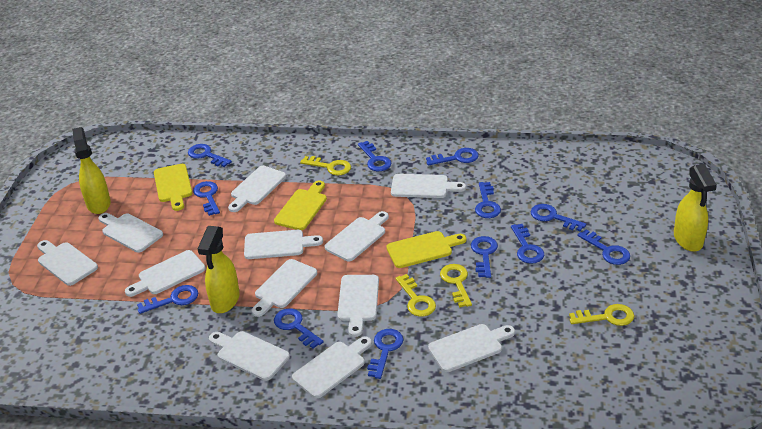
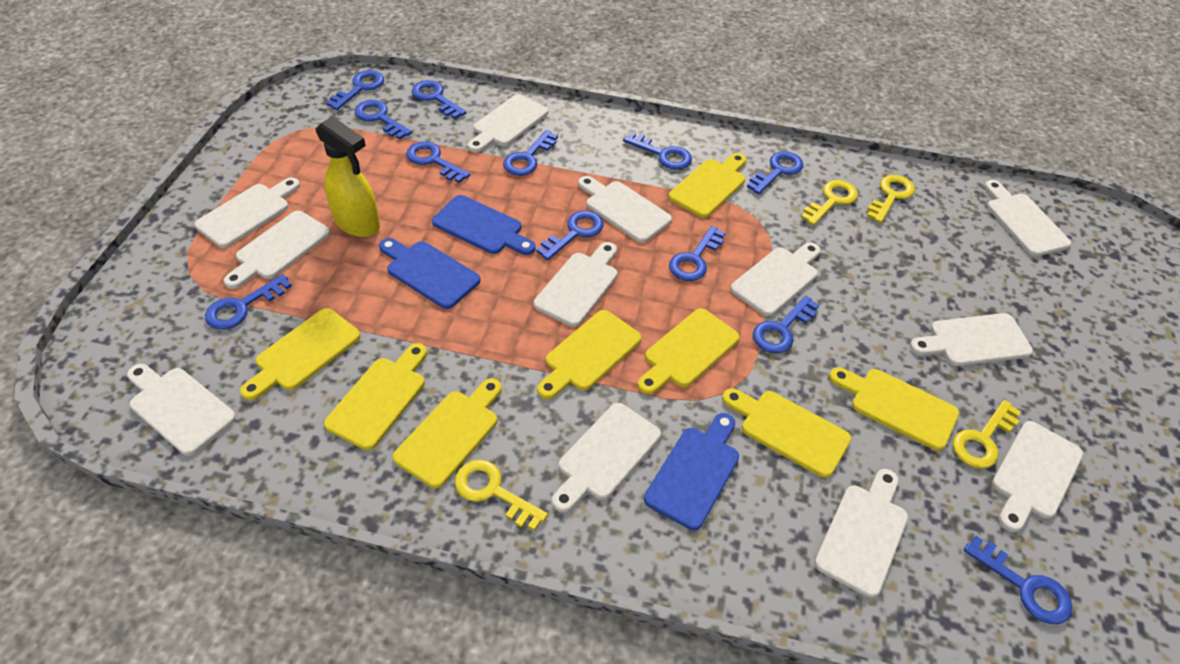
blue cutting board: none = 0 -> [379,238,480,309] [432,195,535,255] [644,413,739,530] = 3
yellow cutting board: [154,164,192,211] [274,181,327,230] [386,231,466,268] = 3 -> [240,308,360,400] [324,343,427,450] [393,379,502,488] [537,310,641,399] [638,308,740,394] [668,153,746,218] [722,388,851,478] [829,367,959,451] = 8
yellow spray bottle: [72,127,111,214] [198,226,240,313] [674,164,717,252] = 3 -> [316,116,380,237] = 1

